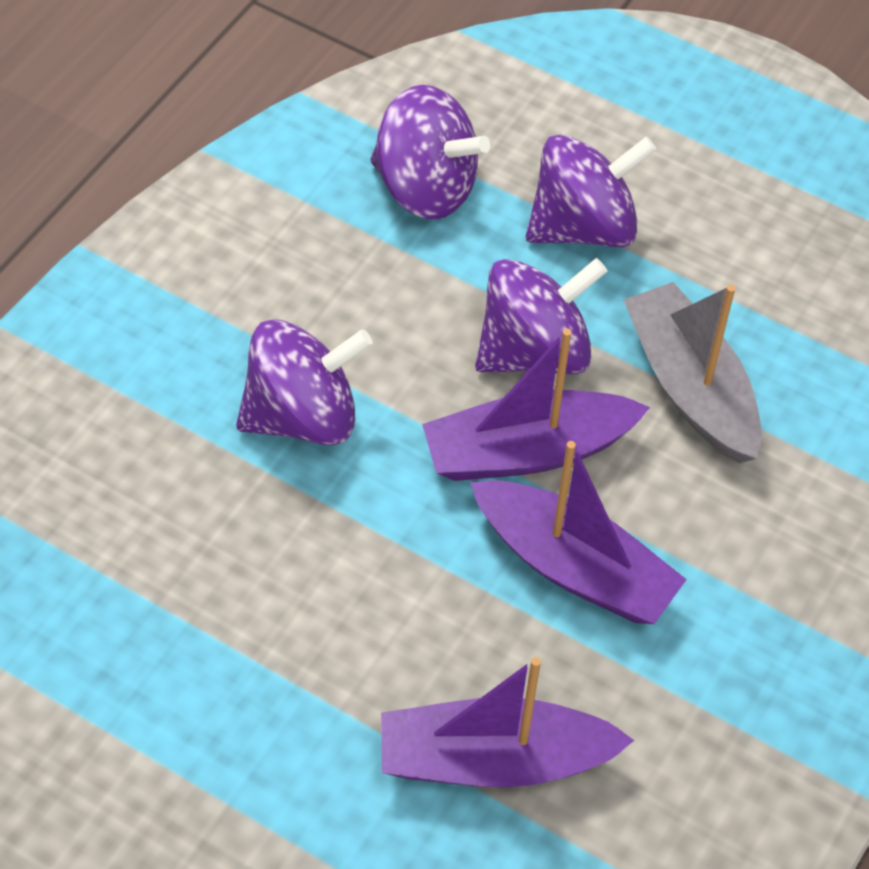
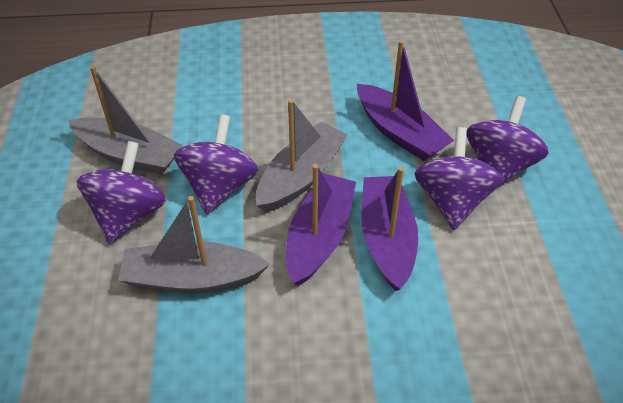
grey boat: [624,282,762,463] = 1 -> [68,66,183,175] [118,196,270,293] [256,99,348,212] = 3

